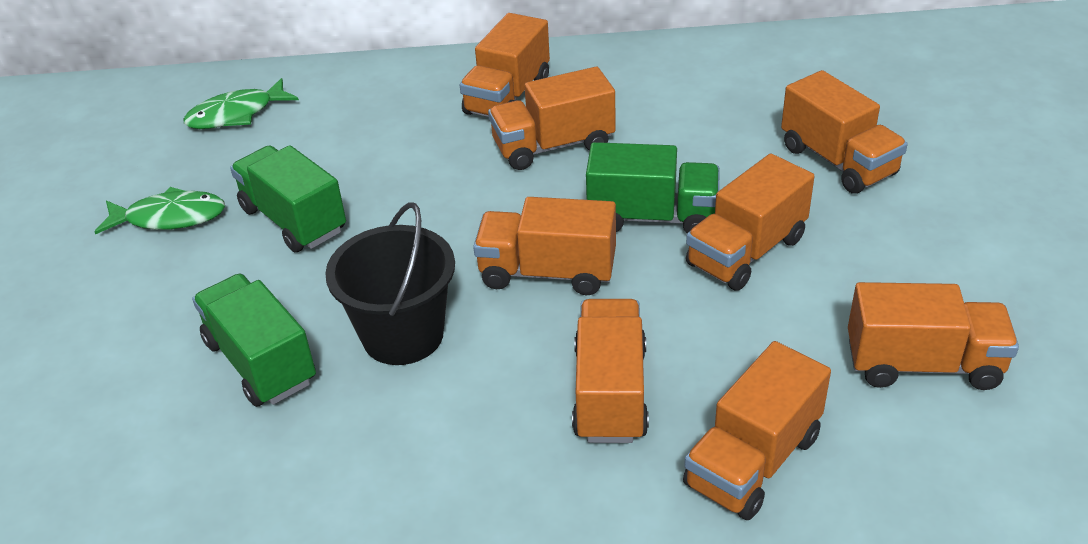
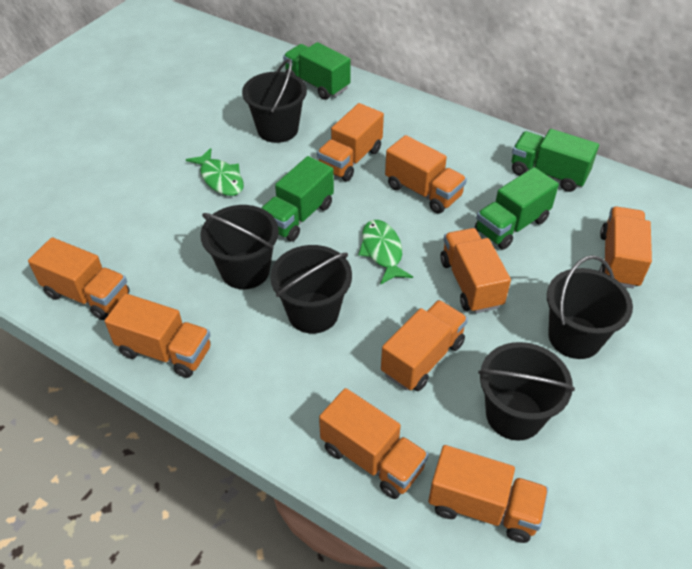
black bucket: [325,202,455,365] = 1 -> [200,205,279,289] [242,59,307,143] [270,245,352,334] [478,342,575,441] [547,255,633,359] = 5
green truck: [192,274,316,407] [230,145,346,252] [586,142,720,233] = 3 -> [262,156,334,242] [283,42,351,100] [475,167,559,250] [512,129,599,192] = 4
orange truck: [460,13,550,117] [473,197,616,295] [488,67,615,170] [572,299,649,443] [683,341,831,520] [686,153,815,291] [781,70,908,194] [848,282,1019,390] = 8 -> [28,237,130,320] [105,293,211,378] [317,103,384,181] [319,388,429,499] [381,300,468,391] [385,135,467,214] [428,445,548,543] [441,228,511,313] [599,206,652,288] = 9

